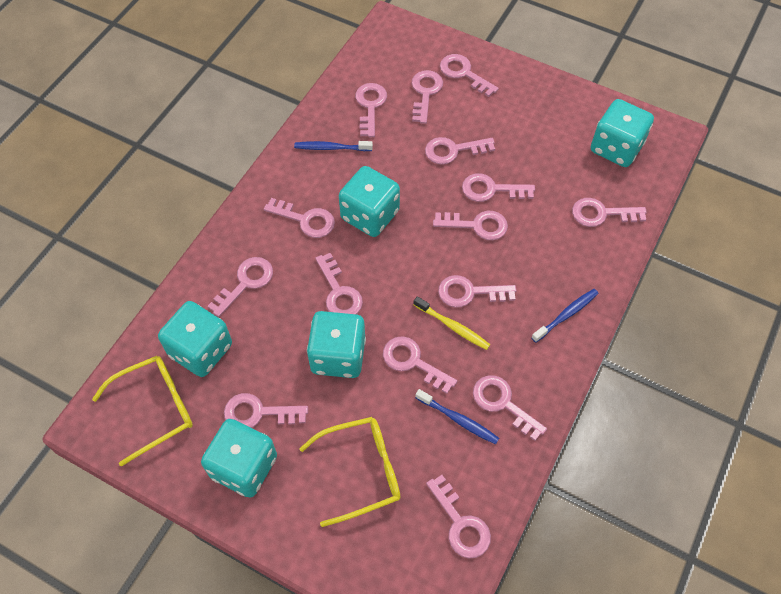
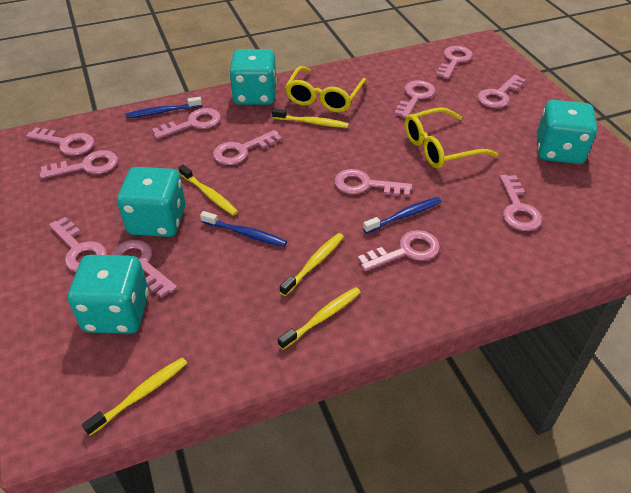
pink key: [208,257,273,317] [224,393,308,428] [264,198,335,238] [315,253,363,314] [355,83,387,137] [383,336,457,394] [411,70,443,124] [425,137,495,165] [426,475,491,558] [433,211,508,240] [438,275,517,308] [440,54,499,97] [462,173,535,202] [473,375,547,441] [572,198,647,227] = 15 -> [26,127,94,156] [40,150,118,179] [49,217,107,272] [111,240,177,298] [152,108,221,139] [213,130,282,165] [334,169,412,197] [358,230,440,271] [394,80,436,118] [436,46,473,79] [477,75,526,108] [500,175,542,231] = 12
turquoise dice: [158,301,232,377] [201,419,277,498] [307,311,366,378] [339,166,400,237] [591,99,654,167] = 5 -> [68,255,149,334] [117,167,186,237] [229,49,277,105] [537,100,597,164] = 4
yellow toothbrush: [414,296,491,350] = 1 -> [82,357,187,436] [178,165,238,216] [272,108,349,128] [278,287,361,350] [280,233,344,296] = 5

